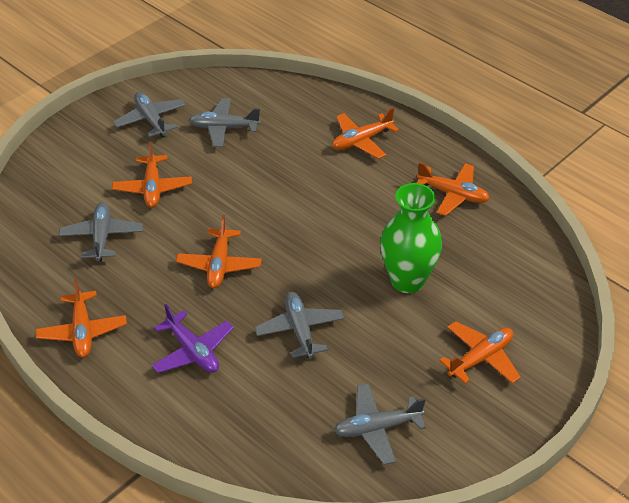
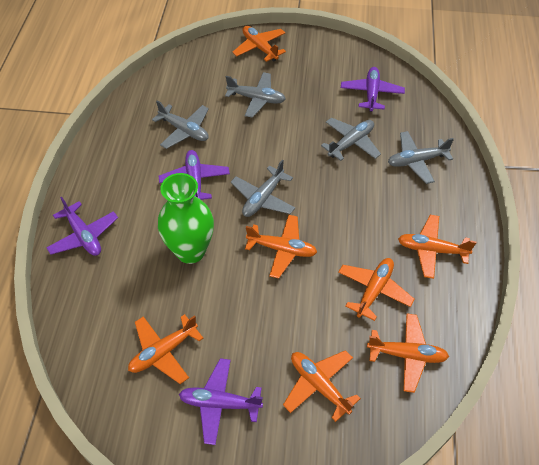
orange plane: [35,278,127,358] [112,142,192,208] [176,215,262,288] [332,108,399,159] [417,162,490,216] [439,321,521,384] = 6 -> [128,314,203,384] [232,26,286,62] [245,215,317,279] [283,350,361,422] [339,258,415,321] [367,313,449,393] [398,215,476,279] = 7
purple plane: [152,304,234,373] = 1 -> [46,196,118,256] [159,150,230,200] [179,358,263,445] [341,67,405,112] = 4

